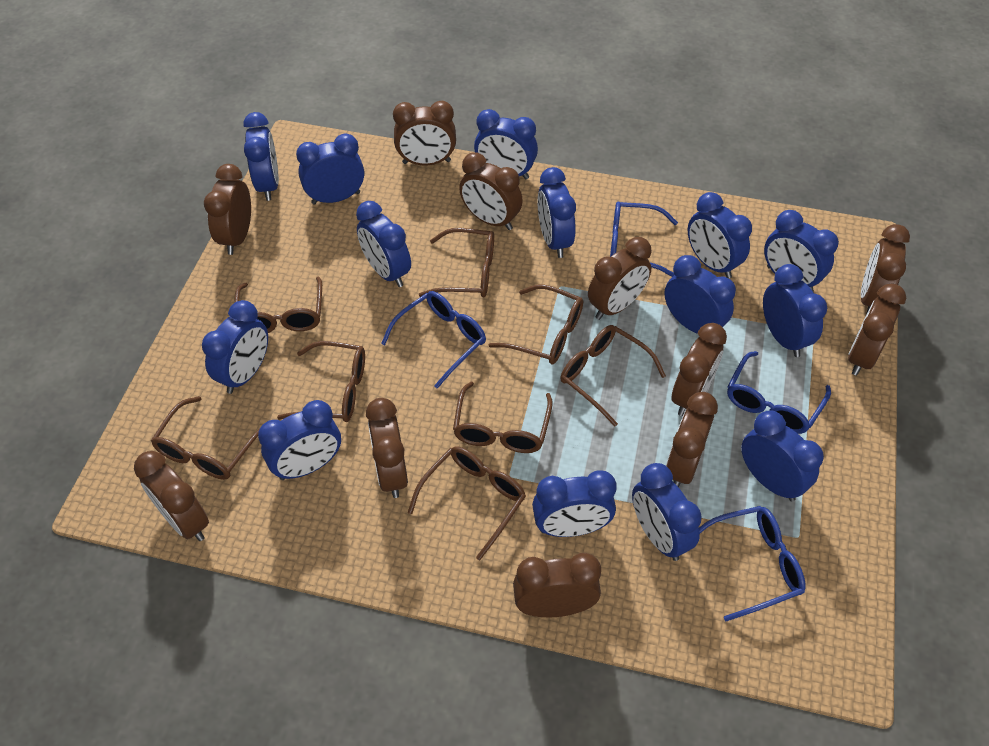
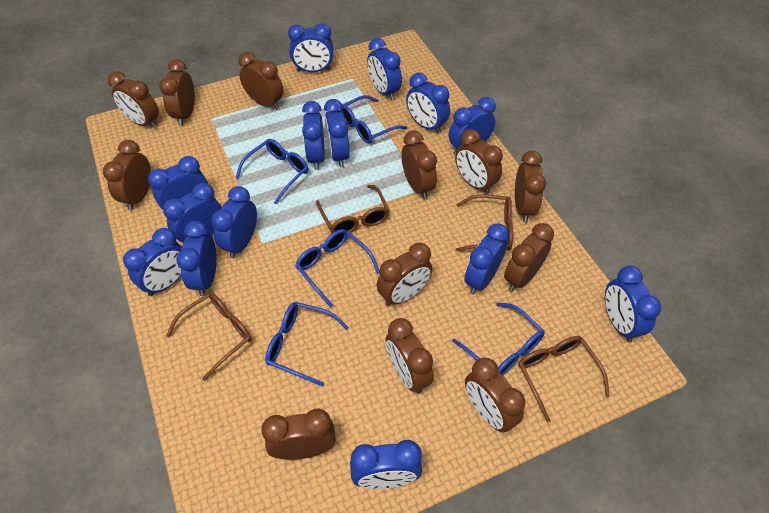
blue glasses: [381,291,486,389] [610,201,678,277] [699,506,806,621] [727,351,831,434] = 4 -> [235,139,309,204] [265,302,349,387] [295,229,380,308] [340,95,407,144] [452,303,545,375] = 5
brown clock: [134,451,209,541] [204,164,251,255] [366,398,408,498] [393,101,456,166] [459,153,523,230] [513,553,601,617] [588,237,651,320] [666,392,718,487] [671,323,727,416] [848,283,906,376] [861,224,910,314] = 11 -> [103,140,151,210] [108,71,159,129] [159,59,195,126] [238,52,283,110] [261,408,336,460] [377,243,433,306] [385,318,434,394] [401,130,437,199] [455,129,503,194] [465,358,525,432] [504,223,554,292] [515,151,546,222] = 12
brown glasses: [151,396,260,480] [235,277,322,333] [277,341,365,422] [408,446,526,560] [419,228,494,297] [453,382,553,453] [489,284,583,364] [561,325,666,426] = 8 -> [166,292,252,381] [316,185,390,233] [456,194,513,252] [518,336,610,422] = 4

